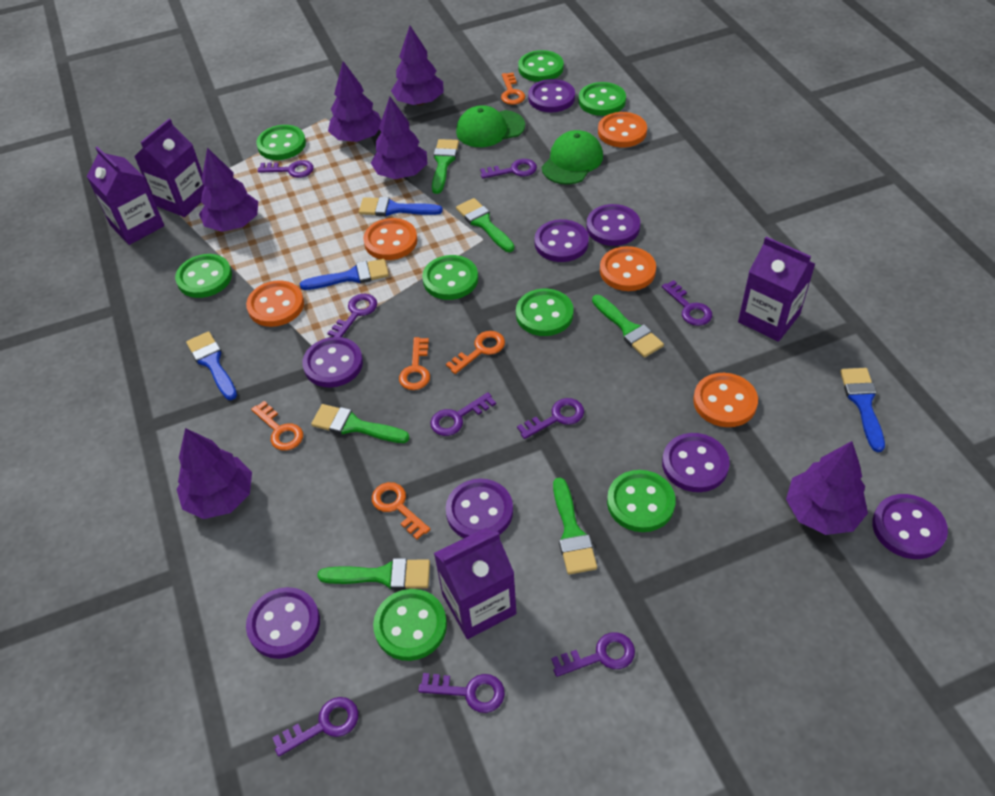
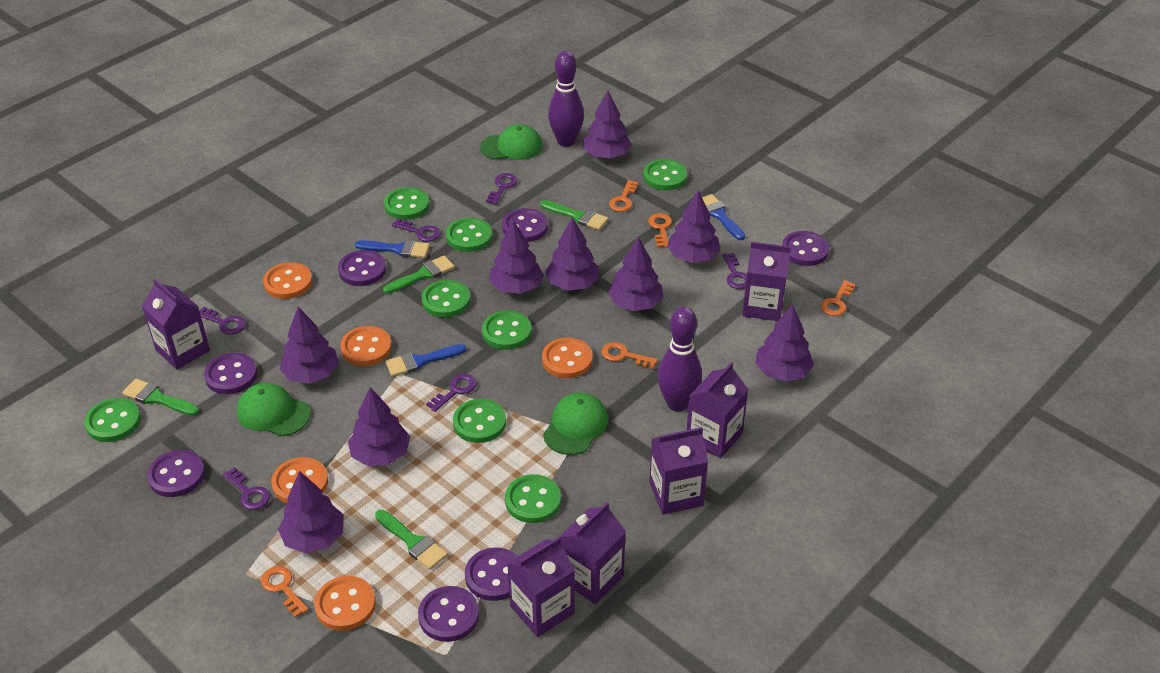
blue brush: [186,331,237,400] [300,259,389,290] [359,197,443,216] [840,368,885,452] = 4 -> [355,240,430,258] [385,344,467,377] [702,194,745,240] = 3
green brush: [311,404,409,443] [317,558,430,590] [432,139,459,194] [456,198,514,252] [553,478,597,575] [592,295,664,358] = 6 -> [122,379,199,416] [375,510,448,570] [383,255,455,294] [540,200,608,230] = 4
green cap: [456,105,525,147] [542,130,603,184] = 2 -> [237,383,311,436] [480,124,542,160] [543,392,608,455] = 3
purple bowling pin: none = 0 -> [548,51,584,147] [657,307,702,412] = 2
purple button: [246,587,320,659] [302,337,363,388] [446,479,513,538] [528,79,575,112] [534,219,589,262] [586,204,640,246] [662,433,730,492] [872,494,948,559] = 8 -> [147,450,205,497] [204,353,257,394] [338,250,386,286] [418,586,479,642] [465,547,518,601] [502,208,548,242] [782,231,829,266] = 7
purple carton: [87,146,164,245] [134,119,205,217] [434,528,516,639] [738,237,815,342] = 4 -> [142,279,210,370] [507,537,575,637] [560,502,626,604] [649,427,708,515] [687,362,749,459] [742,242,791,321] = 6
purple key: [258,160,314,178] [273,697,359,757] [328,294,377,337] [418,673,505,713] [430,392,496,436] [480,159,537,179] [517,398,584,439] [551,632,635,677] [662,280,712,326] = 9 -> [200,307,246,335] [223,467,270,510] [392,218,441,242] [426,374,477,412] [486,173,517,205] [722,253,747,289] = 6
purple tree: [177,428,252,519] [199,147,258,232] [328,61,381,142] [371,97,427,179] [391,26,444,105] [786,441,868,535] = 6 -> [278,471,344,553] [280,307,339,384] [348,387,410,466] [489,220,544,294] [545,217,599,291] [583,91,632,159] [608,237,663,311] [667,190,721,263] [755,305,814,382] = 9

